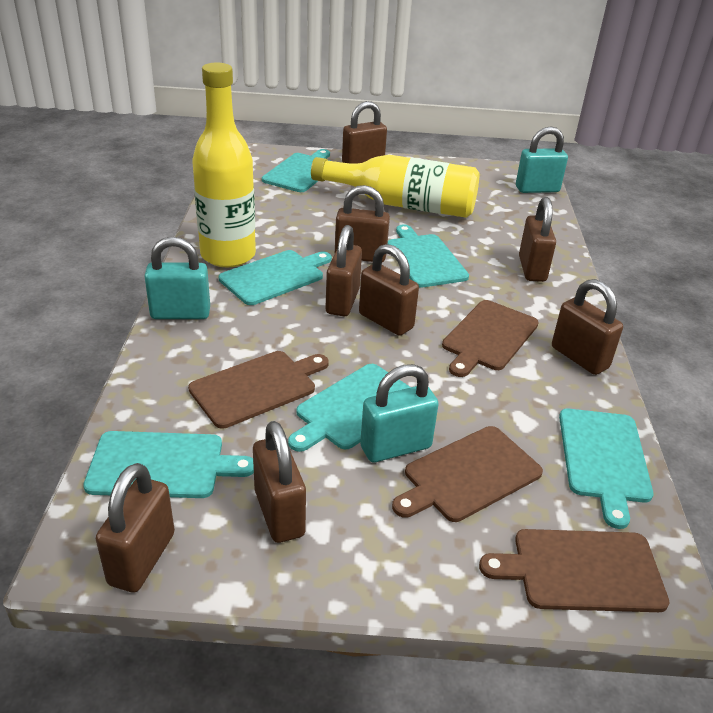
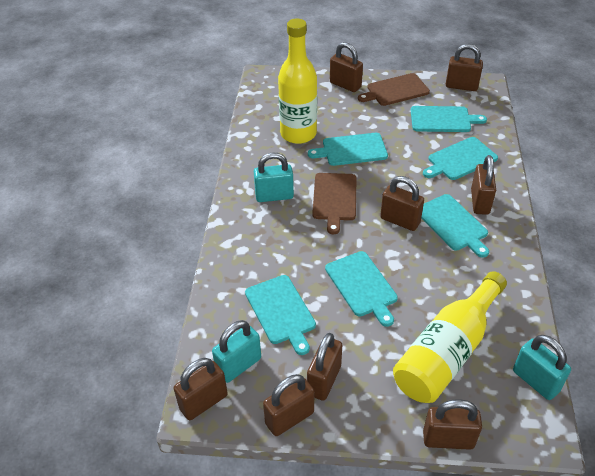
brown cutting board: [188,351,329,429] [392,426,543,522] [442,300,539,377] [479,529,669,612] = 4 -> [312,173,357,234] [358,73,430,106] = 2

